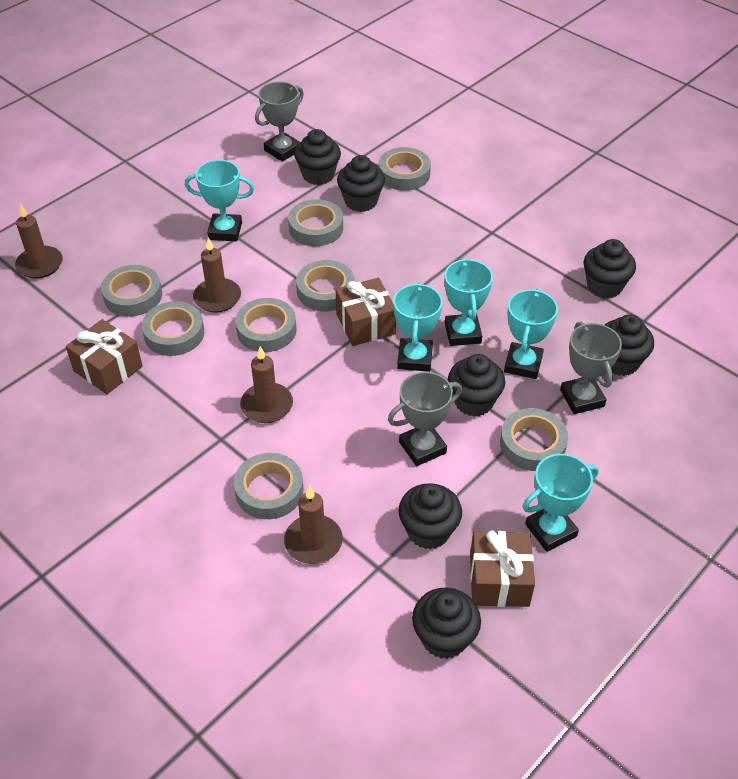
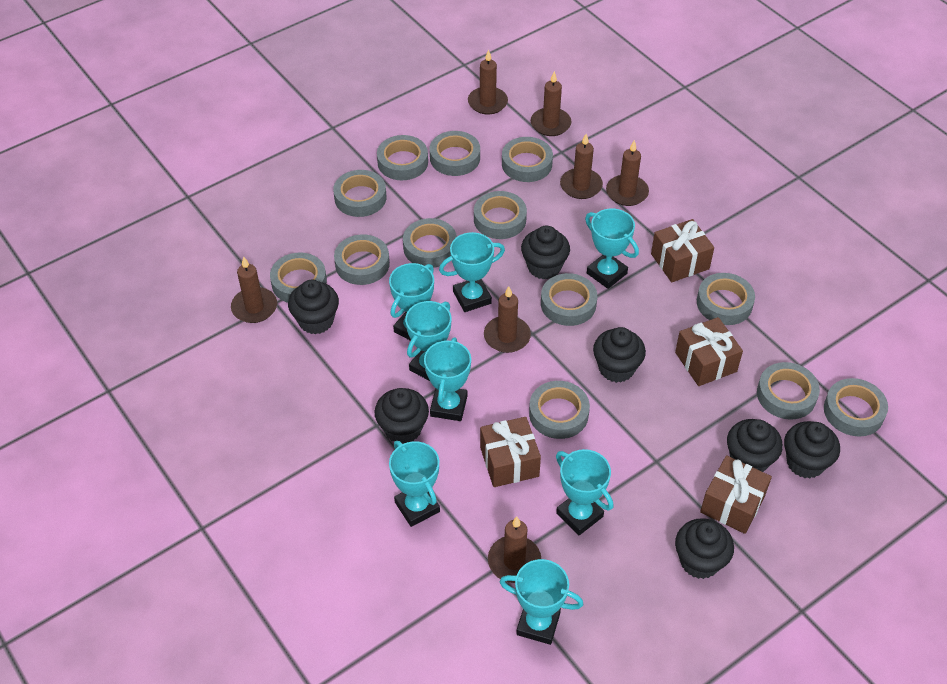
brown candle: [15,204,63,279] [193,237,241,313] [240,346,293,423] [284,485,343,564] = 4 -> [231,256,277,323] [468,49,508,115] [484,286,531,353] [488,517,541,583] [531,71,571,136] [560,134,603,199] [606,140,649,206] = 7
brown gift: [66,319,143,394] [335,278,396,346] [470,530,535,607] = 3 -> [480,417,541,487] [651,219,714,282] [675,317,743,386] [700,455,772,534] = 4
grey tape: [101,265,162,317] [142,301,204,356] [234,453,304,519] [235,298,297,352] [288,199,343,246] [296,260,354,311] [379,147,431,191] [500,408,568,471] = 8 -> [270,252,327,303] [333,170,386,217] [334,234,390,285] [377,135,428,180] [403,218,457,268] [430,131,480,176] [474,191,527,239] [502,137,553,182] [529,381,590,439] [541,273,597,326] [697,273,755,325] [757,362,820,420] [824,378,888,436] = 13
grey trophy: [255,82,304,162] [388,372,462,466] [560,322,622,414] = 3 -> none = 0
turquoise trophy: [185,160,254,241] [393,282,443,372] [444,258,493,346] [504,288,558,379] [523,454,599,552] = 5 -> [389,263,434,341] [389,441,440,527] [405,301,451,381] [424,337,471,421] [439,232,505,312] [500,559,584,645] [556,449,614,535] [585,208,639,289] = 8

